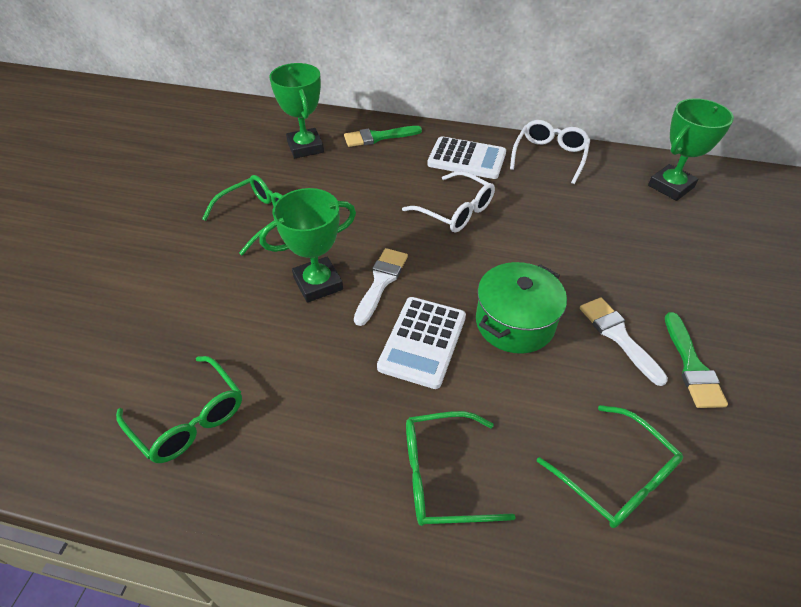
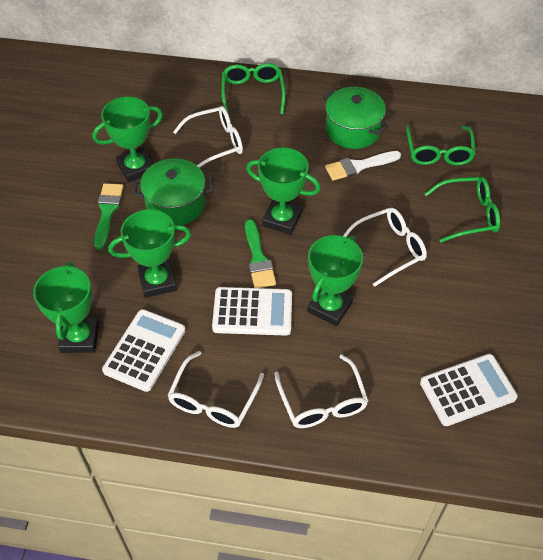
green glasses: [116,356,242,463] [202,175,283,255] [406,411,516,526] [537,405,683,528] = 4 -> [221,63,285,115] [406,125,476,165] [425,177,500,243] = 3
green pot: [476,262,567,354] = 1 -> [133,158,213,225] [323,87,388,149] = 2
green trophy: [259,188,356,303] [269,63,324,158] [648,98,734,201] = 3 -> [33,262,99,353] [92,97,163,183] [108,209,191,298] [246,148,320,235] [308,235,363,326] = 5
white brush: [354,248,408,326] [580,297,668,386] = 2 -> [325,151,401,181] = 1
white calculator: [377,297,466,389] [427,136,506,179] = 2 -> [102,309,185,392] [212,287,292,336] [420,354,518,426] = 3
white glasses: [402,171,495,233] [510,120,590,184] = 2 -> [167,351,264,428] [173,106,243,168] [275,354,368,428] [343,208,427,287] = 4

